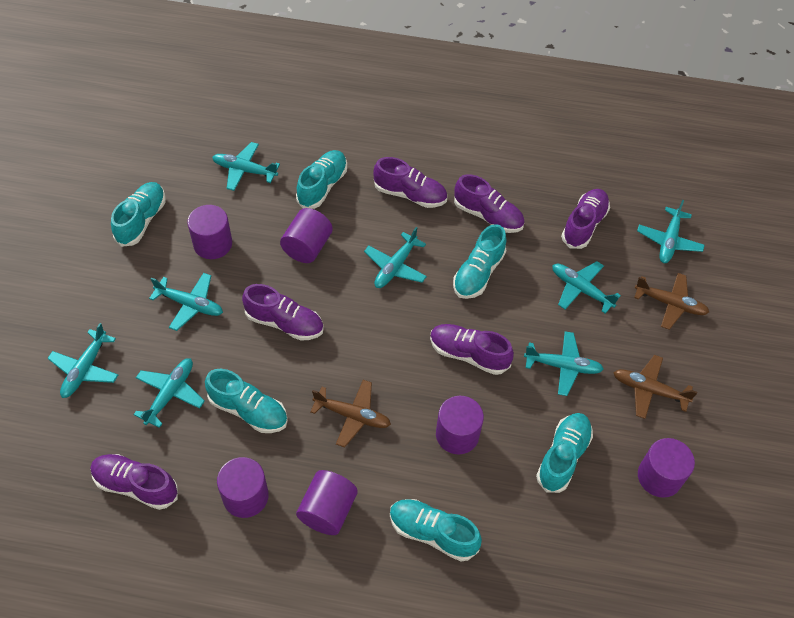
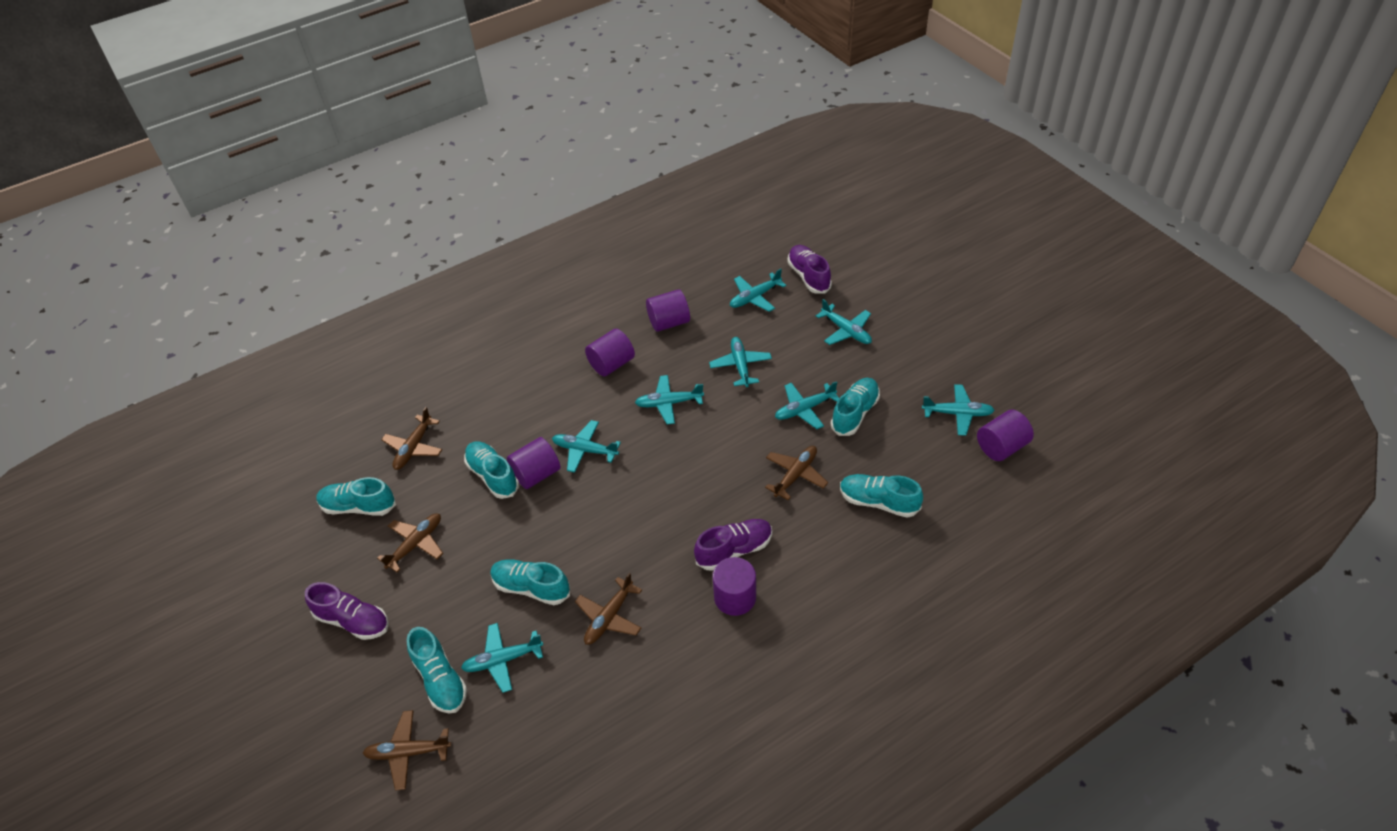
brown plane: [310,380,391,448] [613,355,697,419] [634,273,709,330] = 3 -> [363,710,451,790] [377,513,443,572] [381,407,442,470] [575,573,642,645] [765,446,828,500] = 5
purple cylinder: [187,205,232,259] [217,457,269,518] [280,208,333,263] [296,470,358,535] [436,396,484,454] [638,438,695,498] = 6 -> [507,437,560,489] [585,329,635,376] [646,289,690,332] [713,557,756,616] [977,409,1034,461] = 5
purple shoe: [90,454,178,510] [242,284,324,341] [373,157,447,208] [430,324,514,375] [454,174,525,233] [561,189,610,249] = 6 -> [305,582,389,640] [694,519,772,571] [787,245,832,294] = 3

